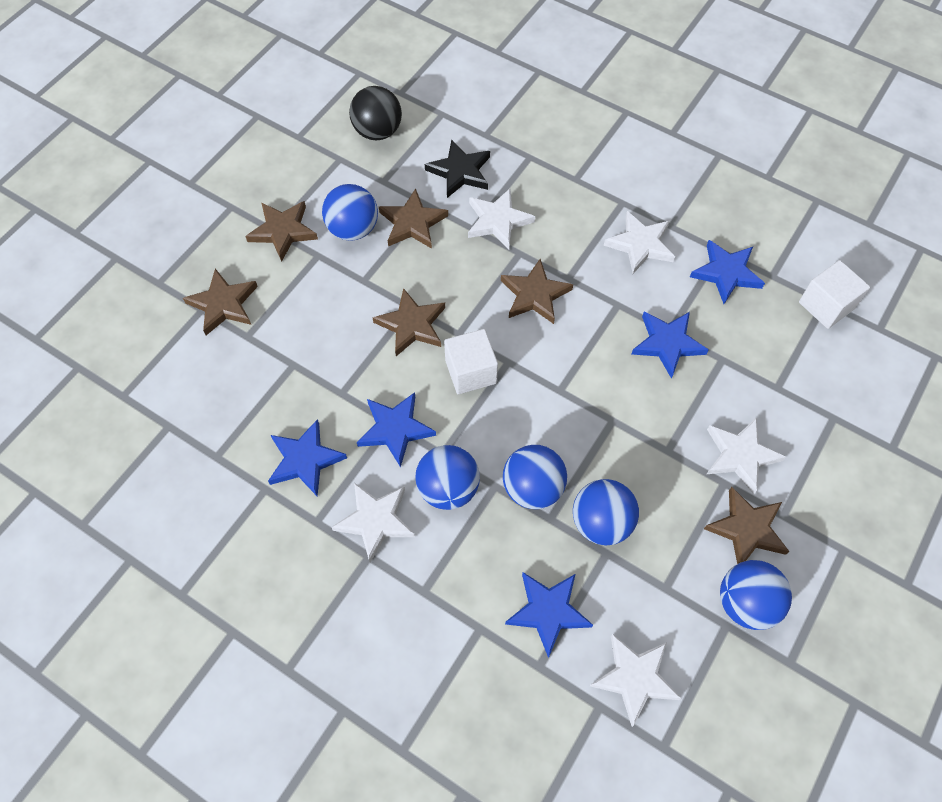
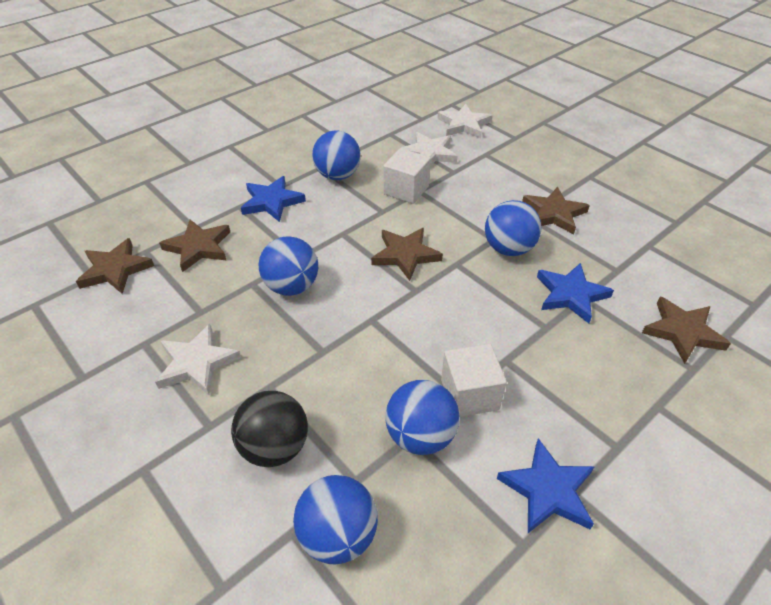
black star: [425,139,490,198] = 1 -> none = 0
blue star: [268,419,347,496] [357,392,436,467] [505,572,593,658] [632,312,709,379] [690,240,765,304] = 5 -> [241,176,306,222] [497,438,595,533] [537,263,614,323] = 3
brown star: [183,269,258,335] [245,201,318,262] [372,288,445,356] [379,188,448,249] [501,259,573,324] [704,487,789,564] = 6 -> [76,238,154,294] [159,220,230,272] [371,228,443,281] [522,187,590,234] [642,296,731,364] = 5
white star: [332,483,415,562] [468,189,535,250] [590,634,681,727] [604,211,675,274] [707,418,786,494] = 5 -> [155,324,241,395] [401,132,458,166] [437,104,493,138] = 3

